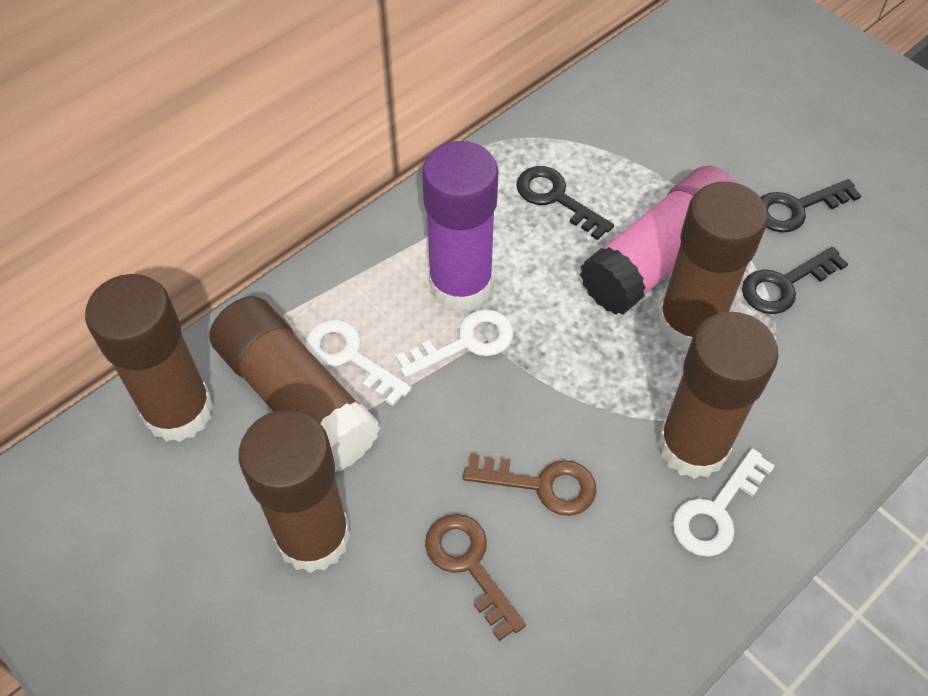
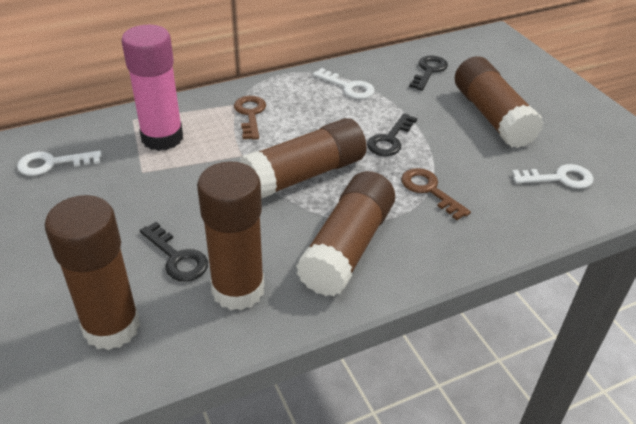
purple glue stick: [422,141,499,312] = 1 -> none = 0

